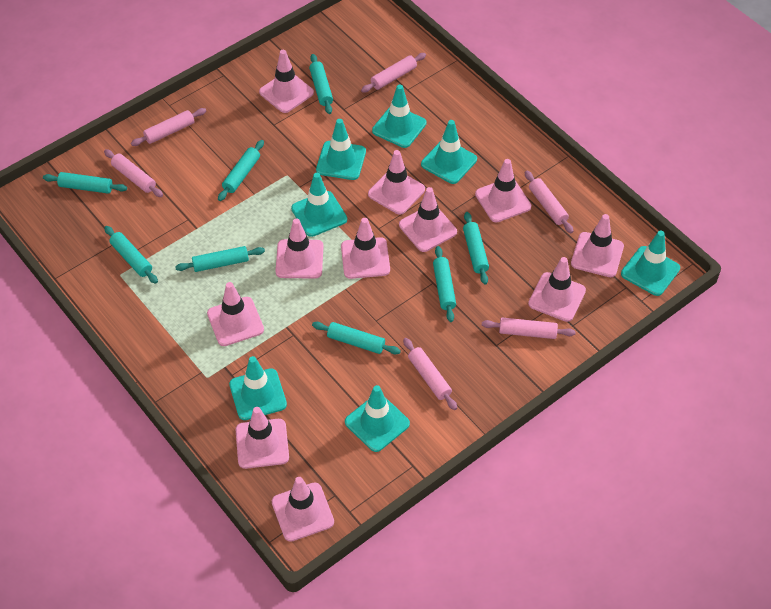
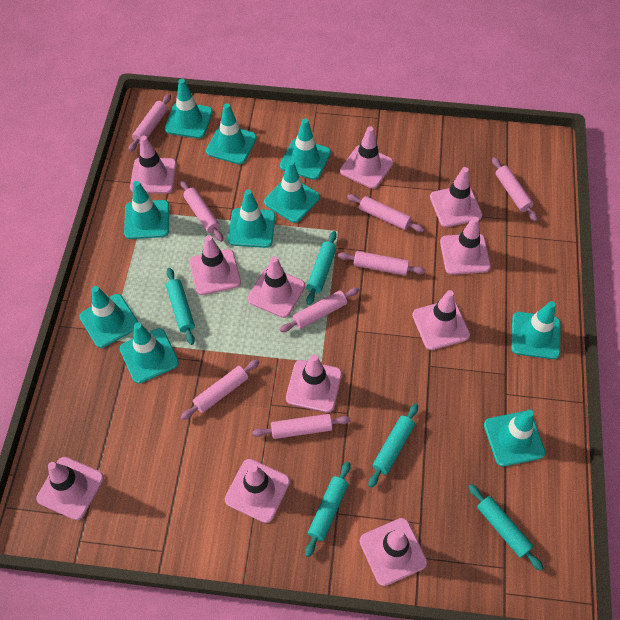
pink rolling pin: [104,149,163,197] [131,108,206,146] [361,53,426,93] [403,338,457,410] [482,317,576,339] [525,171,574,233] = 6 -> [128,94,171,152] [180,180,223,242] [181,359,259,420] [252,414,351,439] [280,288,359,332] [338,251,425,276] [347,194,424,232] [492,157,538,221] = 8
turquoise rolling pin: [43,172,127,194] [104,226,158,284] [175,246,265,272] [218,140,264,201] [309,54,333,114] [312,322,401,354] [433,246,456,322] [463,212,489,285] = 8 -> [166,268,195,345] [305,462,351,557] [306,231,337,305] [368,404,418,488] [468,484,543,571] = 5
turquoise traffic cone: [229,356,287,420] [291,173,347,237] [316,119,366,180] [345,385,410,452] [372,85,426,148] [421,120,477,184] [621,231,680,296] = 7 -> [79,286,138,348] [120,322,179,384] [124,181,169,239] [165,79,213,139] [206,103,257,164] [228,189,275,248] [264,160,320,223] [280,119,331,180] [484,409,545,467] [511,301,560,359] = 10

